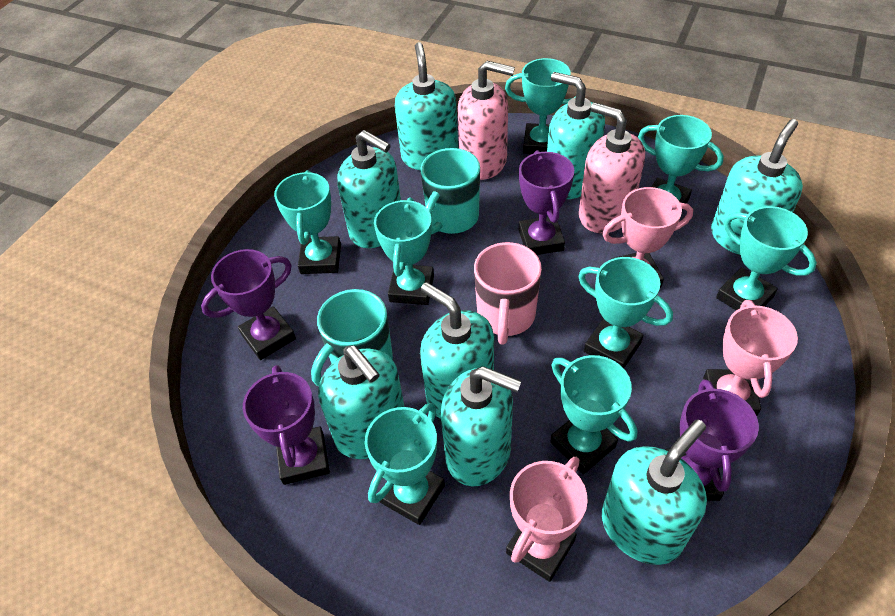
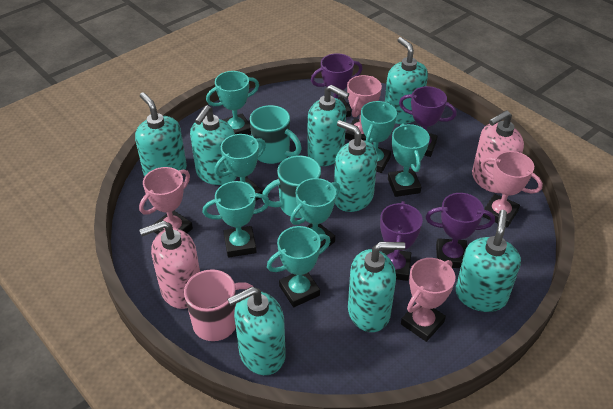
pink trophy: [506,457,588,582] [602,187,693,288] [703,300,798,416] = 3 -> [139,167,193,235] [345,75,382,141] [401,258,455,342] [481,151,543,227] = 4
turquoise trophy: [274,170,341,274] [365,403,445,525] [374,198,434,305] [505,58,585,154] [550,355,638,474] [578,257,673,368] [638,115,724,211] [716,206,817,310] = 8 -> [202,181,270,258] [206,71,259,135] [215,134,266,201] [267,226,330,307] [290,178,340,248] [361,101,397,173] [388,124,430,197] = 7

